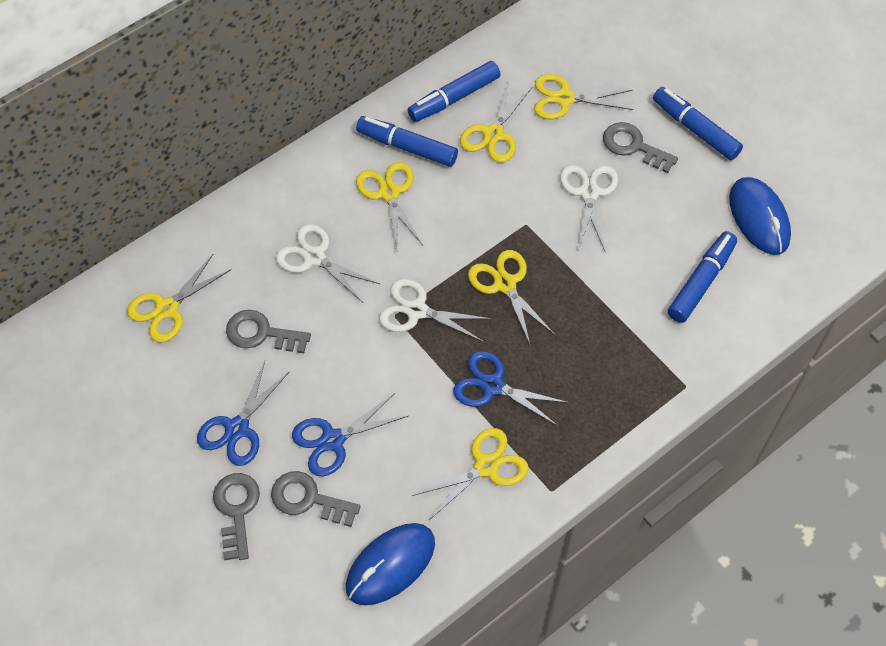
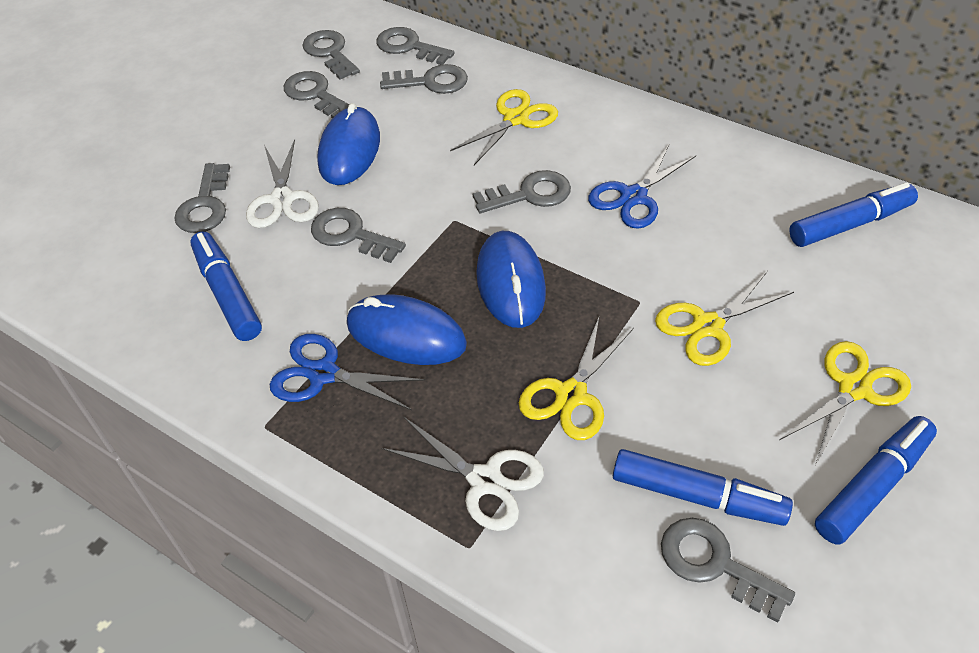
blue mouse: [346,523,435,605] [729,177,791,255] = 2 -> [317,103,380,185] [347,294,467,365] [476,231,546,328] = 3
blue scissors: [197,361,290,466] [292,393,408,477] [453,351,570,427] = 3 -> [270,334,425,410] [588,145,696,229] = 2
grey key: [213,473,260,560] [226,310,311,353] [271,471,361,527] [603,122,678,173] = 4 -> [174,163,230,233] [284,71,349,118] [302,30,360,79] [311,208,406,263] [377,27,454,65] [380,64,468,94] [473,170,571,213] [661,518,795,623] = 8
white scissors: [276,224,380,303] [379,279,492,342] [560,165,618,251] = 3 -> [246,139,319,228] [381,417,544,531] = 2
yellow scissors: [127,254,232,343] [356,162,423,249] [412,428,529,520] [460,80,532,163] [468,250,555,344] [534,74,633,119] = 6 -> [450,89,558,165] [519,318,634,440] [655,271,794,366] [780,341,911,464] = 4

